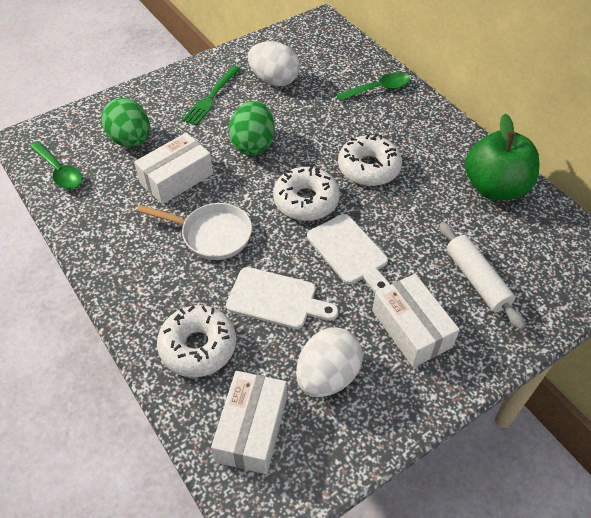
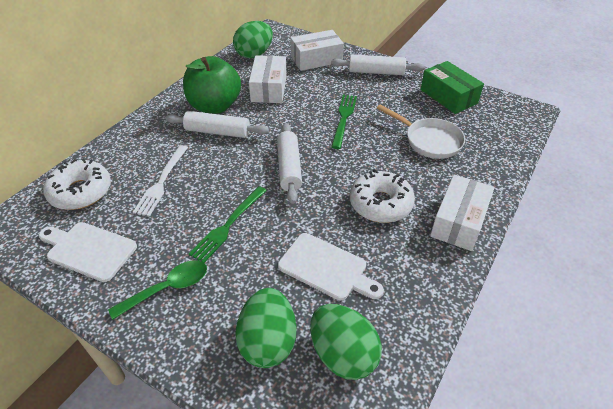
green box: none = 0 -> [421,61,484,114] = 1
green egg: [101,98,150,147] [229,101,275,156] = 2 -> [233,21,273,58] [235,288,296,368] [310,304,382,380] = 3
green fork: [182,66,241,125] = 1 -> [189,186,267,263] [331,95,357,149] = 2
green spoon: [30,142,82,189] [336,72,410,101] = 2 -> [108,260,207,320] = 1
white donut: [157,305,236,377] [273,166,340,221] [338,134,402,186] = 3 -> [43,159,111,210] [350,169,415,223] = 2
white egg: [248,41,300,86] [296,327,363,397] = 2 -> none = 0
white fork: none = 0 -> [133,145,188,217] = 1
white rolling pin: [439,222,525,329] = 1 -> [165,111,269,138] [277,123,302,204] [331,54,424,75] = 3

